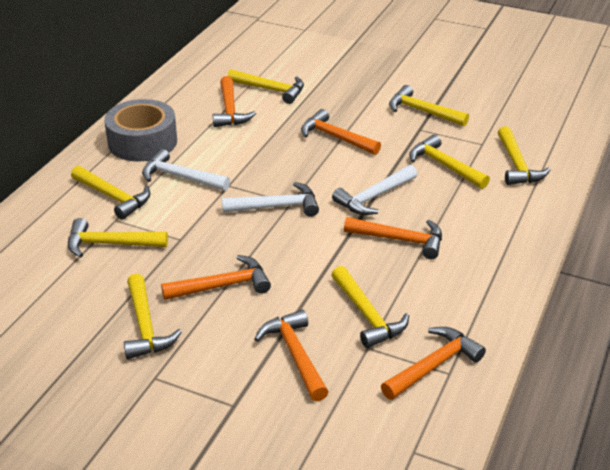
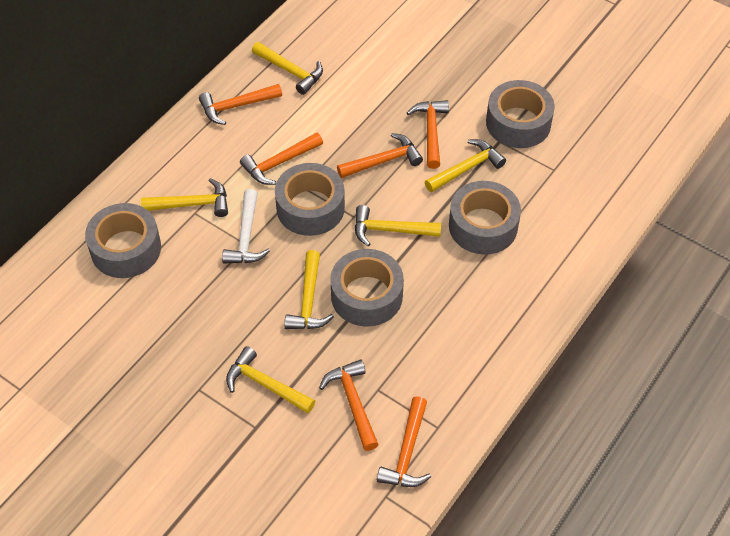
grey tape: [104,99,177,162] = 1 -> [85,203,161,278] [275,163,345,236] [330,249,404,327] [449,181,521,255] [486,80,555,148] = 5
white hammer: [142,149,230,191] [222,182,319,217] [332,165,417,215] = 3 -> [222,189,270,264] = 1
yellow hammer: [68,218,168,258] [71,166,150,220] [124,274,182,359] [227,69,304,104] [331,266,409,348] [389,85,469,127] [409,134,490,189] [498,126,551,185] = 8 -> [141,178,228,217] [226,346,315,413] [252,42,323,95] [285,250,334,329] [355,205,441,247] [425,139,506,192] = 6

